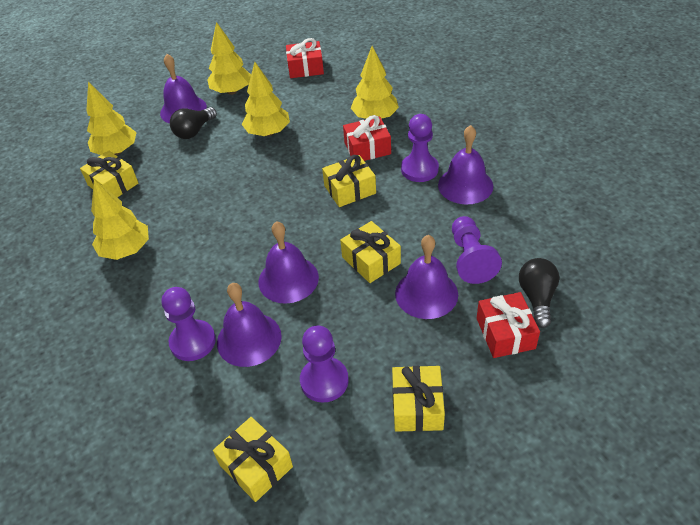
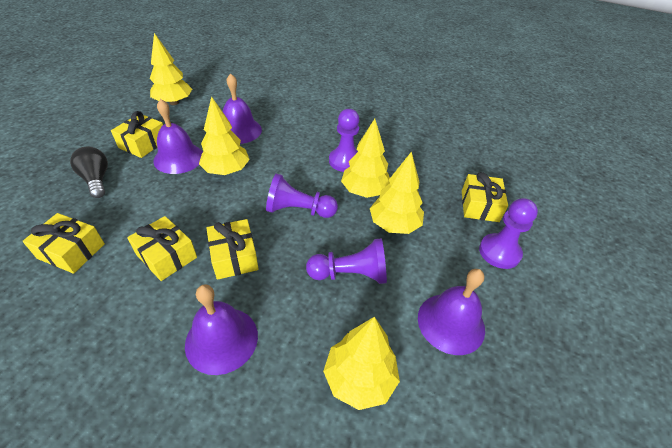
black light bulb: [170,107,217,139] [519,258,560,328] = 2 -> [70,147,108,198] = 1
purple bell: [160,54,207,124] [217,283,282,367] [259,221,319,304] [395,235,458,319] [438,125,493,204] = 5 -> [153,99,203,174] [185,284,258,375] [223,73,262,144] [418,269,485,355] = 4
red gift: [286,38,324,78] [343,115,391,161] [477,292,540,358] = 3 -> none = 0

